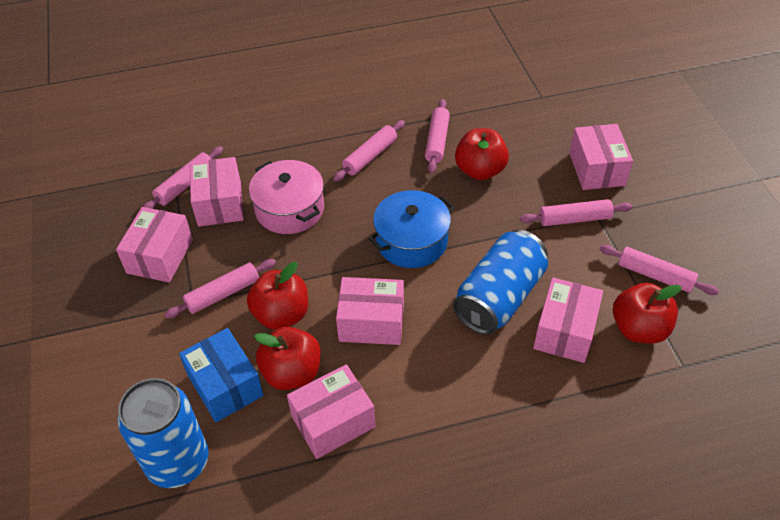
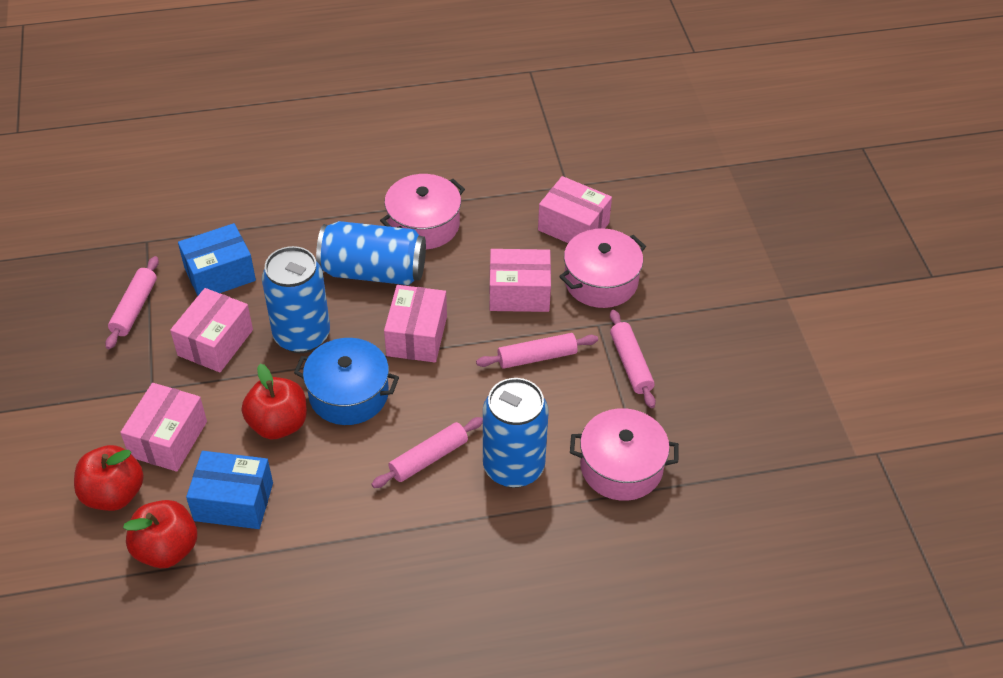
blue box: [179,328,264,422] = 1 -> [178,223,256,296] [186,451,273,529] = 2
blue can: [118,378,209,488] [453,230,548,335] = 2 -> [262,246,330,353] [316,221,426,285] [483,378,549,488] = 3
pink box: [116,207,193,282] [190,157,244,227] [287,364,375,459] [336,277,404,345] [533,277,603,363] [569,124,633,190] = 6 -> [120,383,207,472] [170,288,253,372] [384,285,447,362] [490,249,551,312] [538,176,612,243] = 5
pink pot: [249,160,324,234] = 1 -> [380,174,465,250] [559,228,646,308] [570,408,679,501] = 3
pink rolling pin: [143,146,223,209] [164,259,276,318] [333,120,405,182] [425,99,450,173] [520,199,632,226] [599,245,719,295] = 6 -> [105,256,159,349] [371,417,483,488] [476,333,598,369] [610,310,656,408] = 4
red apple: [247,262,308,329] [254,327,321,390] [455,128,509,180] [613,283,682,344] = 4 -> [74,445,144,511] [123,500,197,568] [242,364,307,439] = 3

